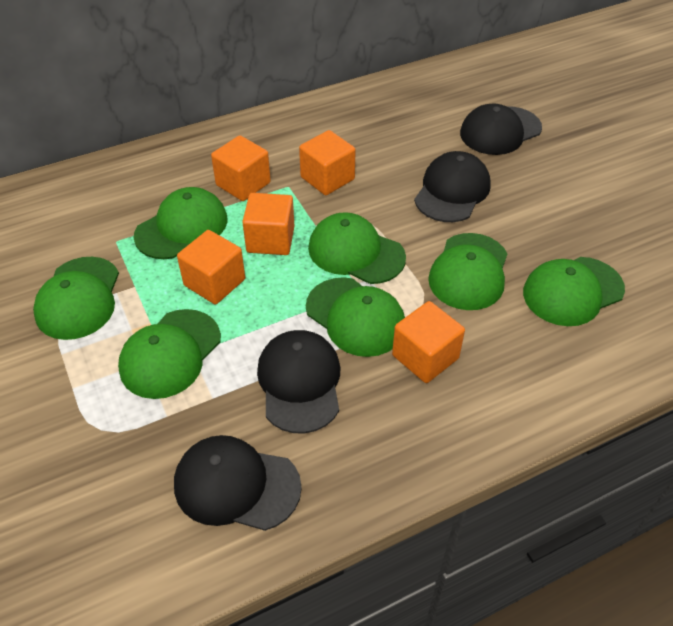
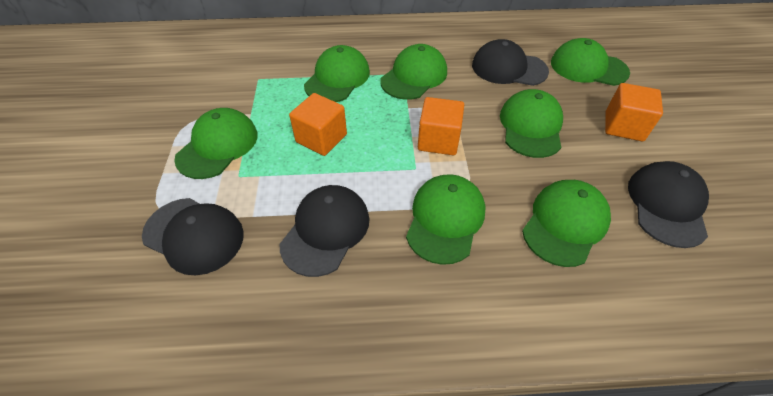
orange cube: [177,230,245,304] [211,135,271,201] [242,193,295,255] [299,130,356,195] [392,301,465,383] = 5 -> [289,93,347,156] [418,97,464,155] [605,83,663,141] = 3

